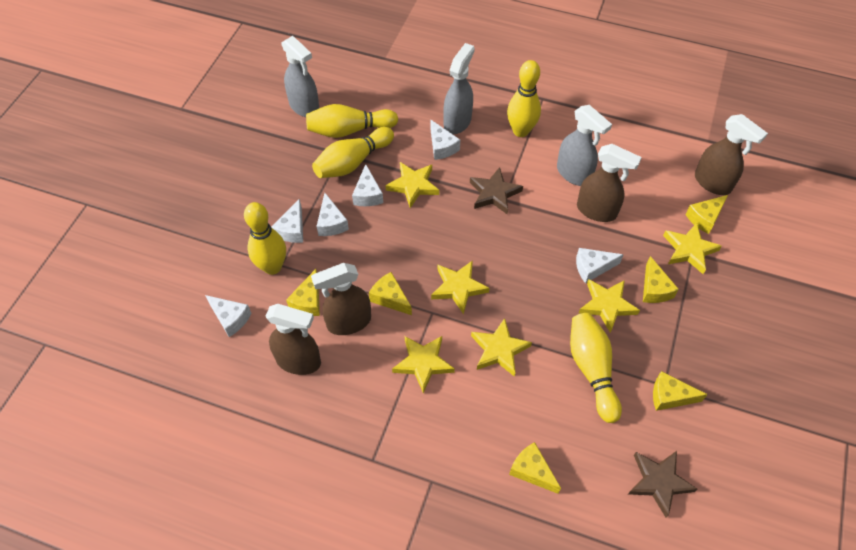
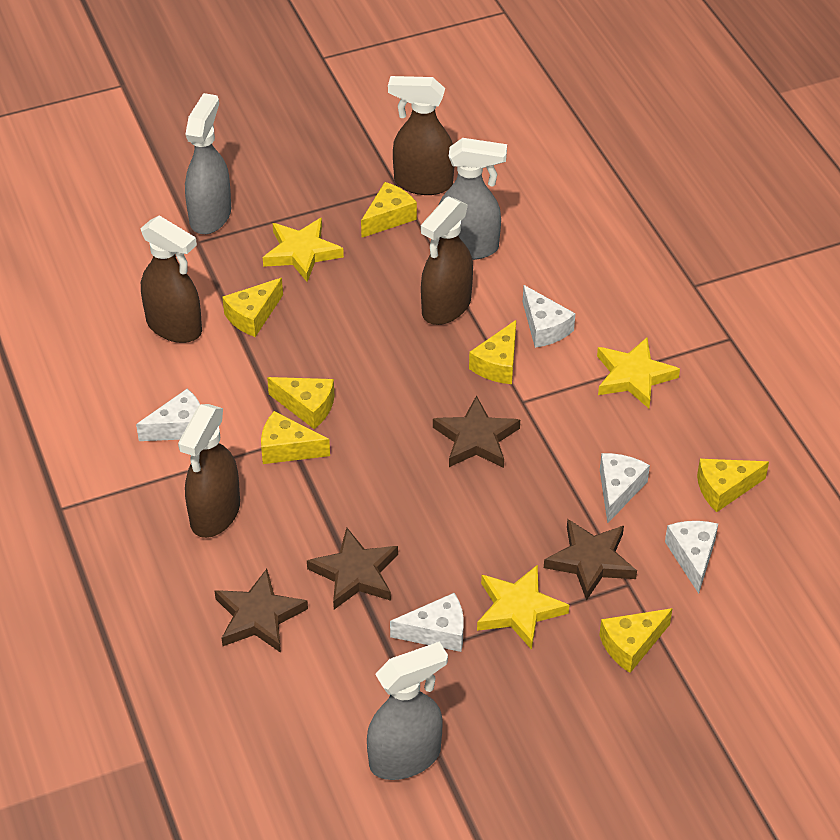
brown star: [470,167,523,214] [628,451,697,518] = 2 -> [215,569,308,653] [307,528,398,609] [433,395,520,468] [544,519,637,601] = 4
white cheese: [205,295,252,337] [271,198,303,243] [316,193,349,236] [352,164,383,206] [431,120,460,160] [576,248,624,283] = 6 -> [136,388,200,441] [390,593,464,652] [523,285,575,348] [600,453,650,524] [665,521,718,594] = 5
yellow bowling pin: [244,202,286,275] [306,104,398,138] [312,127,394,178] [507,60,541,137] [570,313,622,423] = 5 -> none = 0
yellow cheese: [286,269,320,316] [369,272,412,315] [509,442,561,494] [643,256,679,303] [653,371,708,411] [685,195,728,234] = 6 -> [222,278,283,337] [261,411,330,464] [267,377,334,429] [361,182,417,238] [469,320,516,384] [599,608,673,673] [697,459,769,512] = 7
yellow star: [385,162,439,208] [392,336,455,393] [431,261,489,314] [471,318,532,377] [579,279,640,333] [663,223,722,274] = 6 -> [263,218,344,282] [477,565,569,650] [597,338,680,408] = 3

